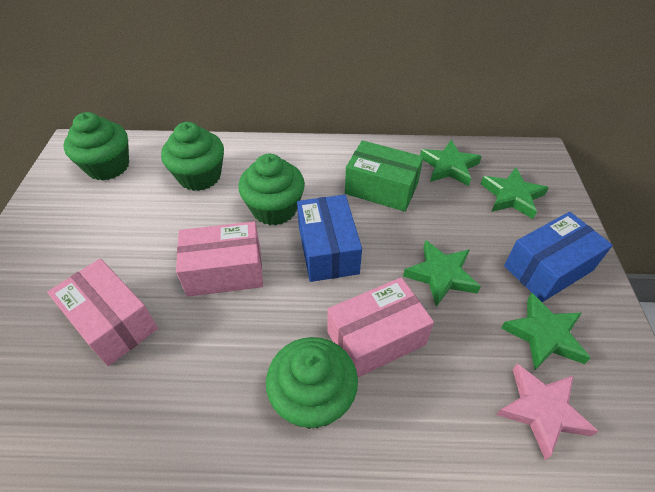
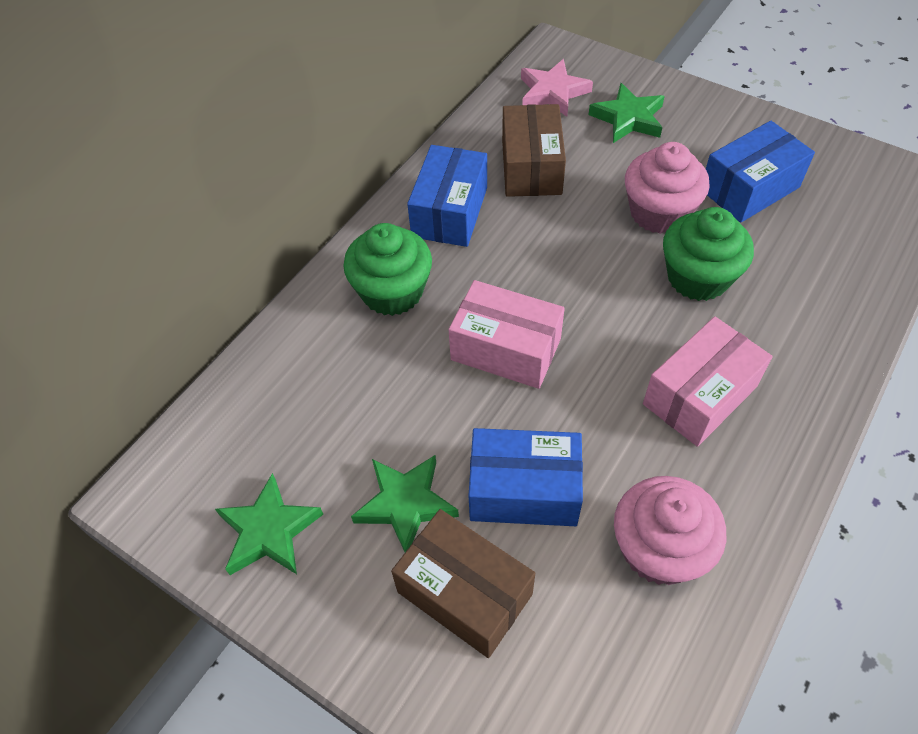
blue box: [297,195,362,282] [504,212,613,302] = 2 -> [407,145,487,247] [468,428,583,526] [706,121,815,223] = 3
brown box: none = 0 -> [391,509,535,658] [502,104,566,197] = 2
green box: [345,140,424,212] = 1 -> none = 0
green cupcake: [64,112,129,180] [161,122,224,191] [238,154,305,226] [266,337,358,429] = 4 -> [343,223,432,316] [663,207,754,301] = 2
green star: [403,240,481,307] [420,140,482,186] [481,167,549,219] [501,293,590,370] = 4 -> [215,473,324,575] [351,455,459,552] [589,83,665,143] = 3
pink box: [47,258,158,366] [176,222,263,297] [328,277,434,377] = 3 -> [449,280,565,389] [643,316,773,447] = 2
pink cupcake: none = 0 -> [614,476,726,585] [625,142,710,234] = 2

